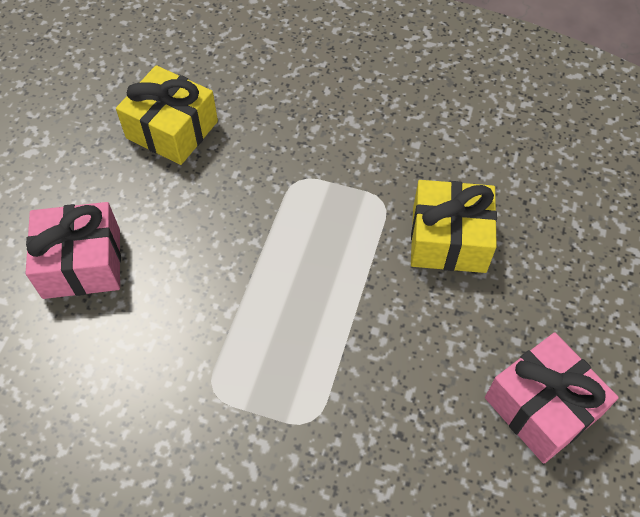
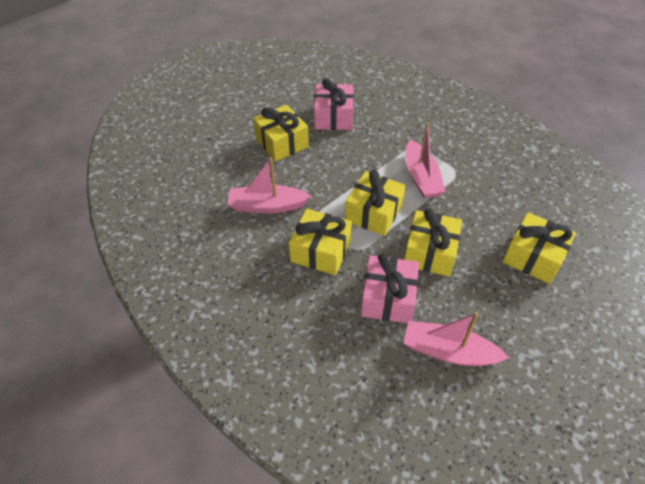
pink boat: none = 0 -> [227,157,311,213] [404,312,509,366] [405,123,445,199] = 3
yellow gift: [116,65,218,165] [411,180,497,273] = 2 -> [253,105,309,162] [289,209,352,275] [345,170,406,236] [404,208,462,276] [502,212,576,284] = 5

